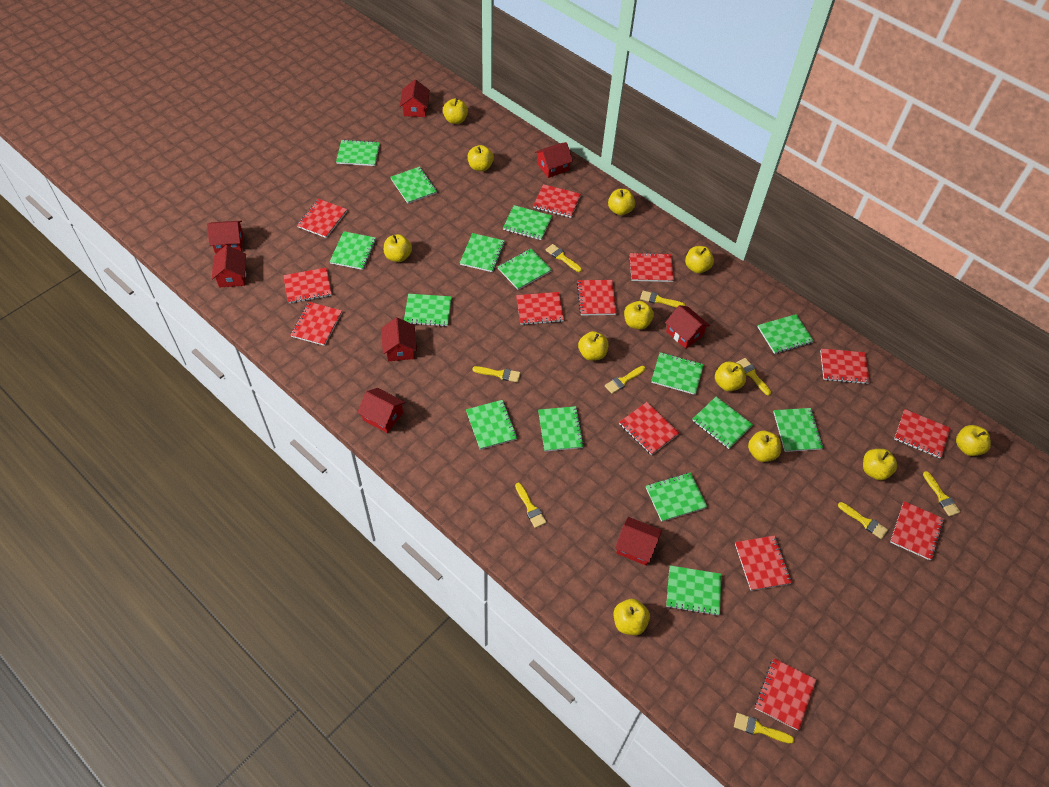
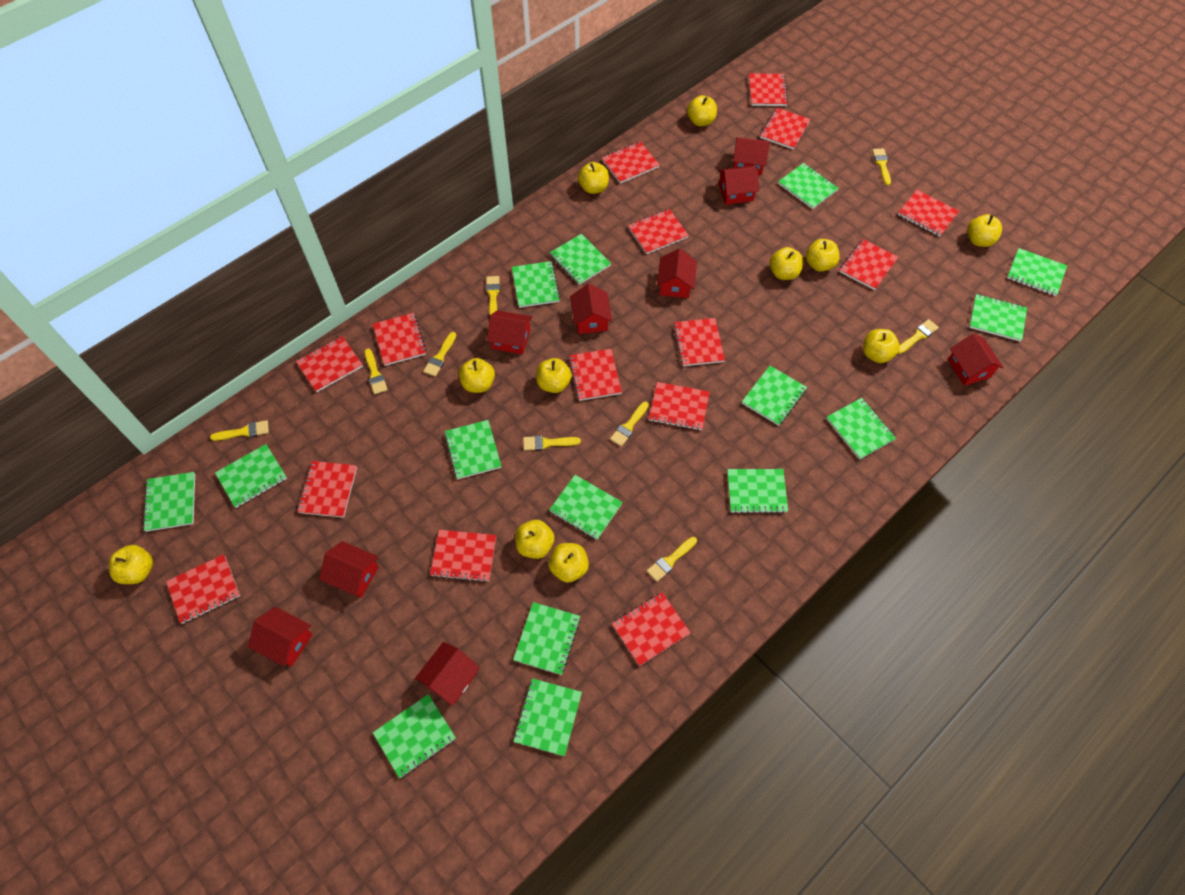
red house: [207,221,243,253] [212,245,246,288] [357,388,405,433] [381,318,417,361] [400,80,430,117] [535,142,573,178] [615,517,662,566] [665,305,710,349] = 8 -> [248,607,313,667] [319,541,379,598] [415,642,480,706] [487,310,532,354] [570,284,612,334] [657,248,697,298] [718,166,759,205] [733,137,770,175] [948,333,1004,386] = 9
red notebook: [283,268,332,303] [290,302,342,346] [297,199,347,238] [516,292,564,325] [533,184,581,218] [577,280,617,316] [619,402,679,455] [630,252,674,282] [735,535,792,591] [755,658,817,730] [820,348,870,384] [890,501,944,560] [894,409,951,458] = 13 -> [166,554,240,624] [296,336,363,392] [297,461,357,518] [373,313,426,366] [430,530,497,582] [569,349,622,401] [602,141,660,184] [612,592,691,666] [628,209,689,254] [649,382,710,430] [673,318,725,366] [749,73,788,106] [760,108,810,150] [839,239,898,290] [898,190,959,236] = 15
yellow apple: [384,234,412,262] [443,98,468,124] [468,145,494,171] [578,331,608,361] [608,189,635,215] [614,599,650,636] [624,301,654,330] [685,246,714,273] [715,361,746,391] [748,431,781,462] [863,449,897,480] [956,425,991,456] = 12 -> [109,545,153,584] [459,358,495,393] [515,520,555,559] [536,358,572,393] [548,543,589,583] [578,162,609,194] [687,95,717,126] [770,247,804,280] [806,239,840,272] [863,329,900,363] [967,214,1002,247] = 11

